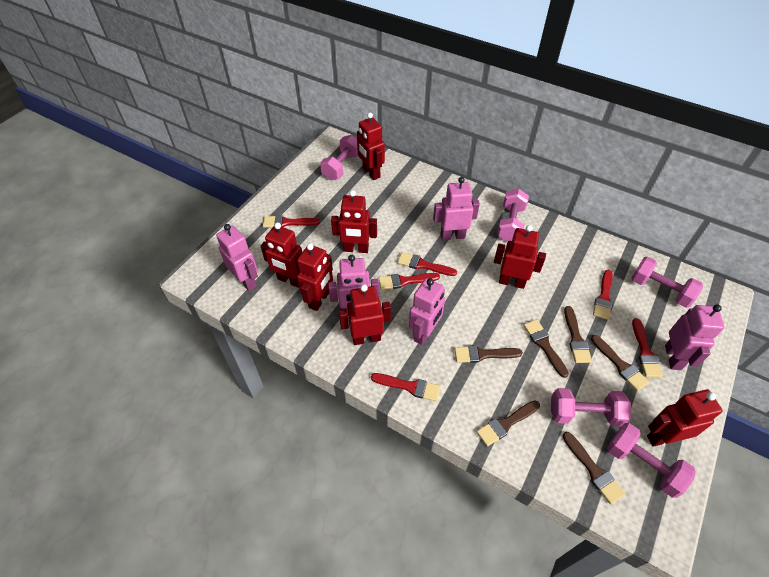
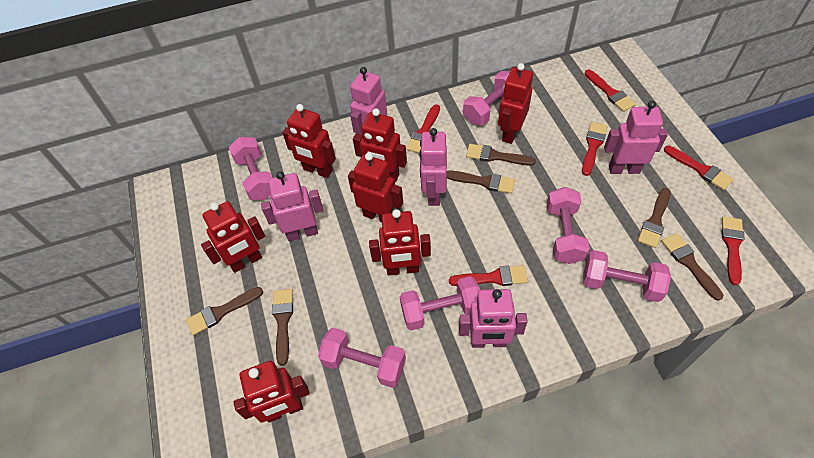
pink dumbbell: [320,135,358,180] [497,189,529,242] [551,388,631,427] [607,423,696,498] [631,256,703,308] = 5 -> [228,137,272,200] [318,328,406,388] [400,276,480,330] [463,71,510,125] [547,187,590,264] [583,250,671,302] = 6

